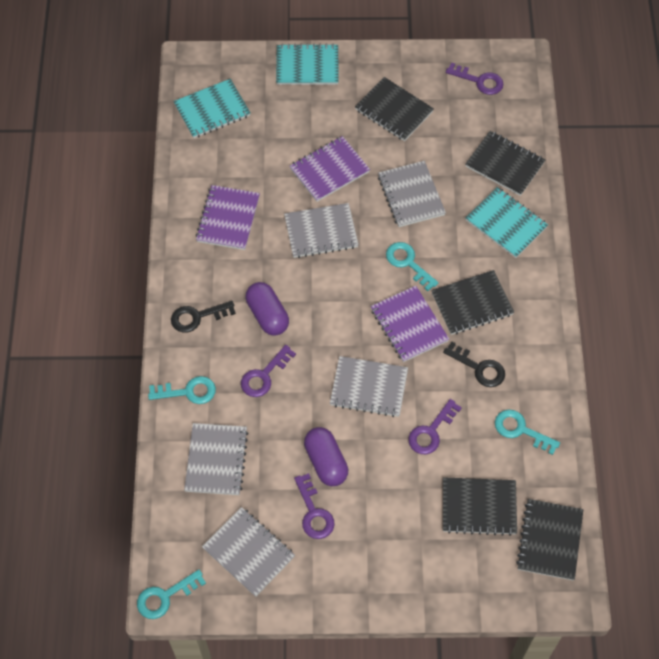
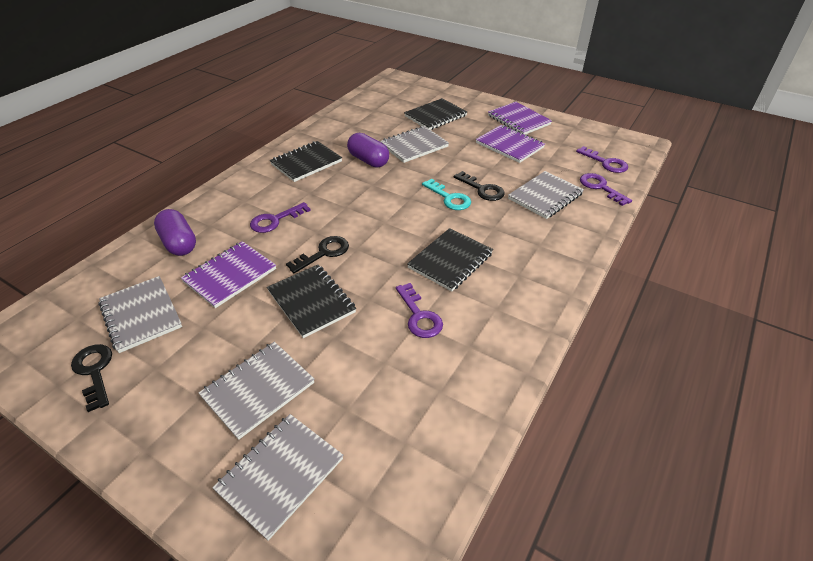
black key: [171,301,236,333] [443,342,505,387] = 2 -> [71,344,112,412] [286,236,349,273] [454,171,505,201] = 3
black notebook: [355,77,434,141] [431,270,514,335] [443,477,517,536] [465,131,545,196] [516,499,583,580] = 5 -> [267,265,356,338] [270,141,342,182] [404,98,467,130] [407,228,493,291] = 4
turquoise key: [137,570,206,619] [148,376,216,404] [386,242,439,291] [495,409,560,455] = 4 -> [422,179,471,210] = 1
turquoise notebook: [174,79,250,138] [276,43,339,85] [466,187,548,258] = 3 -> none = 0

